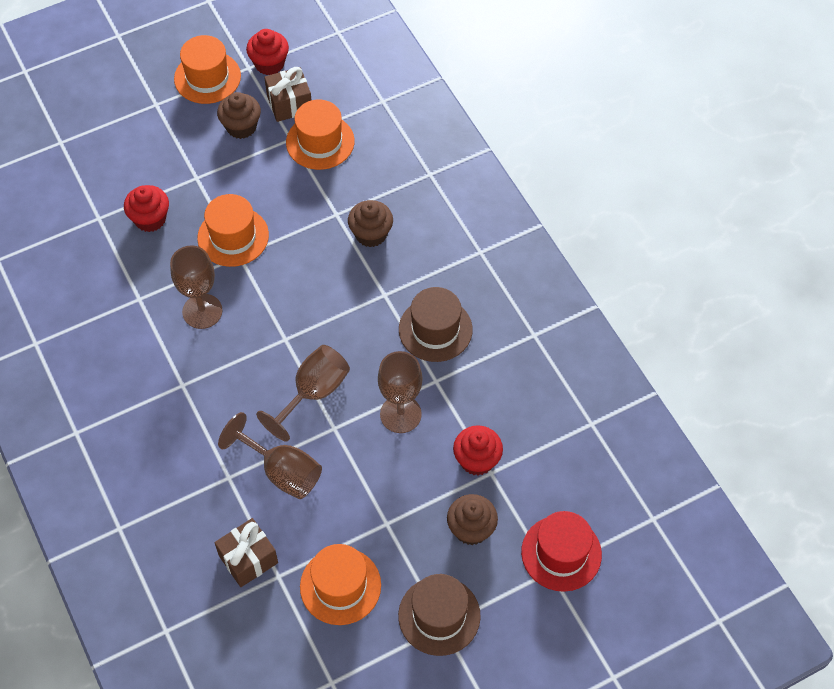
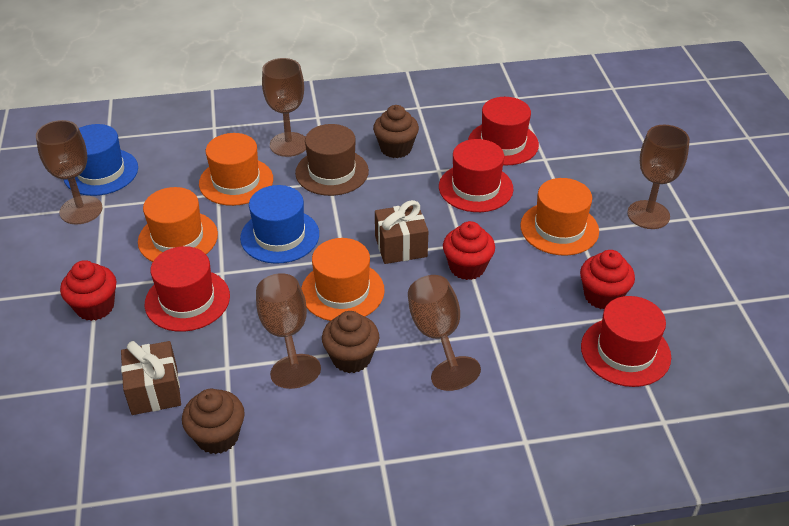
blue hat: none = 0 -> [63,124,138,196] [240,185,319,264] = 2
brown goblet: [170,245,222,329] [218,412,322,499] [256,345,350,442] [378,351,422,433] = 4 -> [36,120,103,224] [256,273,321,389] [262,58,306,157] [408,275,481,391] [627,125,690,229] = 5
brown hat: [398,574,481,656] [399,287,473,362] = 2 -> [295,124,369,196] = 1
red hat: [521,511,602,592] = 1 -> [145,246,230,332] [439,139,513,212] [468,97,539,166] [581,296,671,387] = 4

